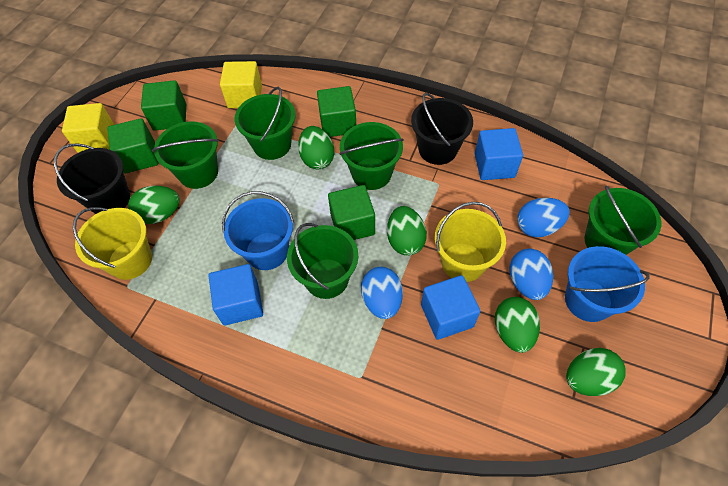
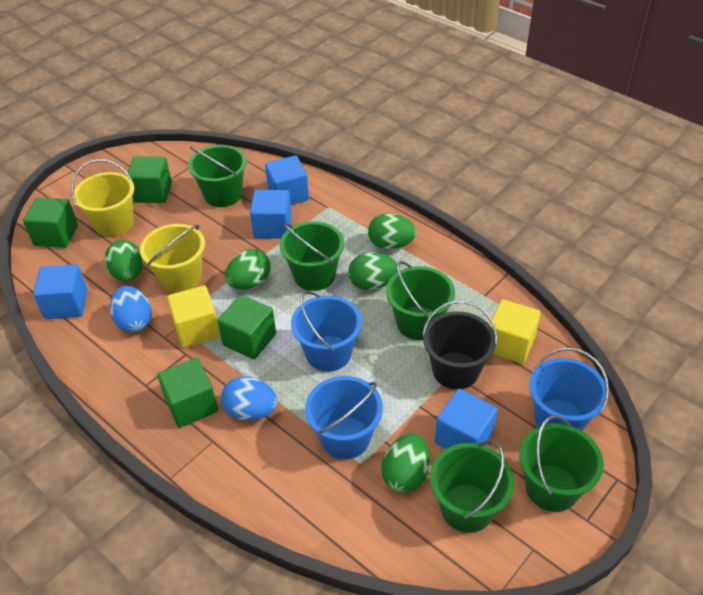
black bucket: [54,143,130,214] [411,93,473,165] = 2 -> [422,301,497,389] = 1
blue bucket: [222,191,294,270] [565,246,650,322] = 2 -> [291,291,362,372] [305,376,383,459] [529,348,609,431] = 3
blue cube: [209,264,263,325] [421,275,480,340] [475,128,523,180] = 3 -> [33,264,88,319] [250,190,292,239] [265,155,309,205] [435,389,498,449] = 4
blue egg: [361,267,403,319] [510,249,553,300] [517,198,570,237] = 3 -> [110,286,152,332] [221,376,277,420] = 2

